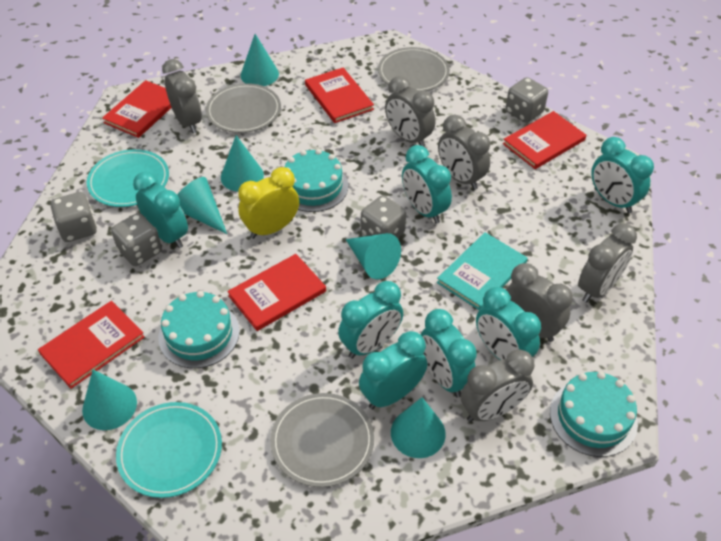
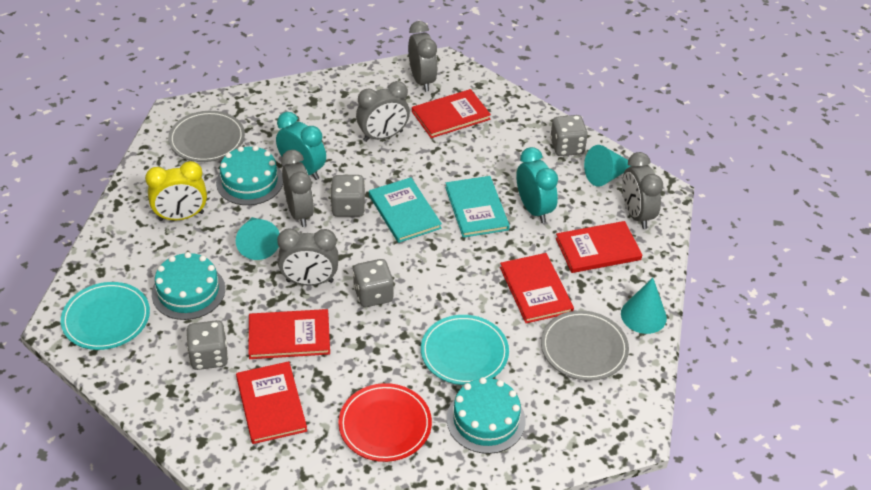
grey clock: [162,59,202,134] [385,76,435,147] [438,115,490,190] [461,349,534,422] [506,263,573,342] [578,223,637,303] = 6 -> [277,229,339,286] [281,150,314,227] [356,81,410,142] [408,21,438,92] [622,152,663,229] = 5
grey plate: [206,83,281,133] [270,393,374,487] [378,47,450,92] = 3 -> [168,111,245,162] [541,310,629,381] = 2
red plate: none = 0 -> [338,383,432,462] = 1
turquoise book: [437,232,528,310] = 1 -> [369,177,442,243] [445,176,510,238] = 2
turquoise clock: [133,171,188,248] [338,281,403,359] [359,331,427,409] [402,145,452,223] [421,309,477,398] [476,287,541,360] [591,137,654,213] = 7 -> [276,112,326,180] [516,147,558,223] = 2
turquoise cone: [82,369,137,430] [177,177,227,234] [221,135,264,192] [241,34,279,86] [346,233,401,280] [391,397,446,458] = 6 -> [236,217,280,260] [584,145,630,187] [621,278,667,334] = 3

